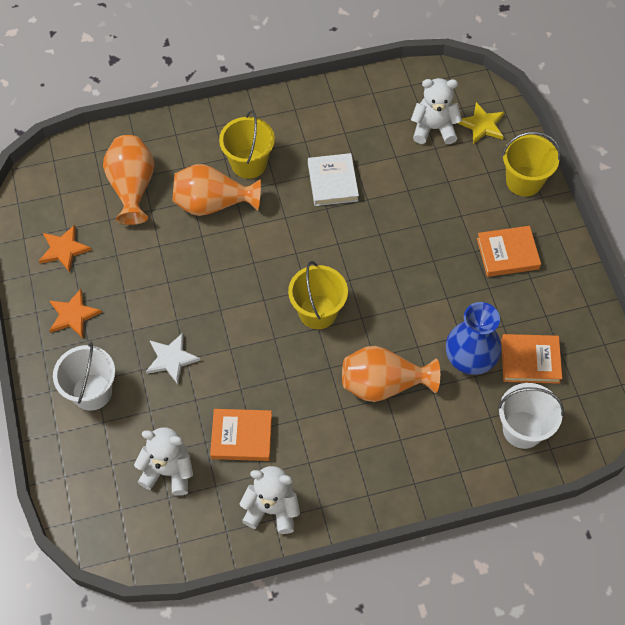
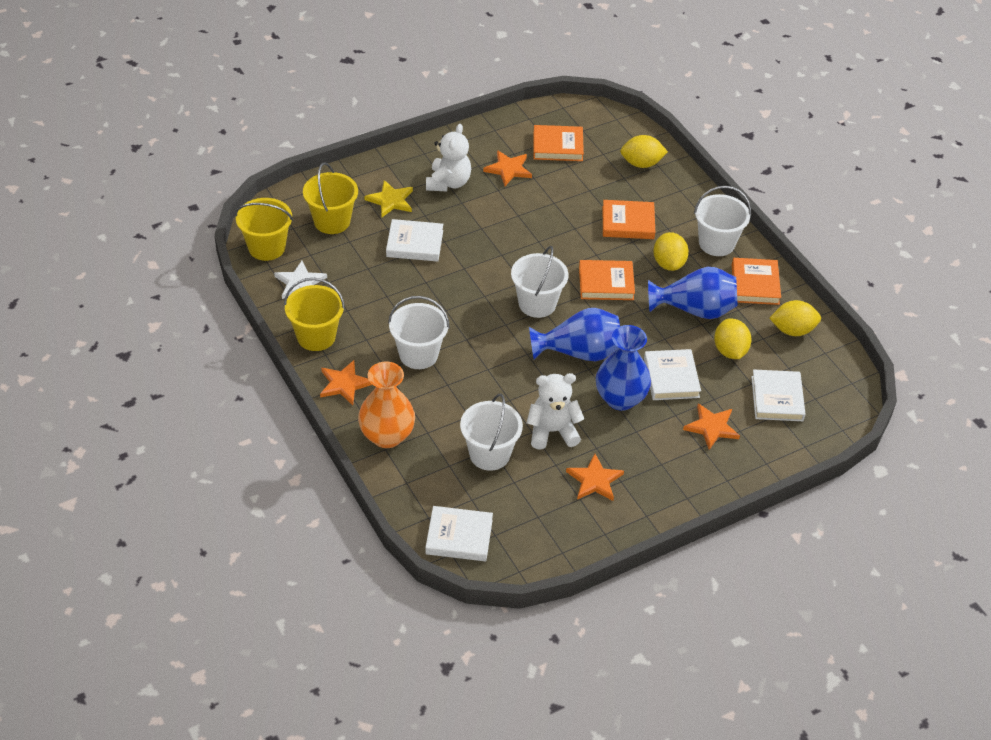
blue vase: [446,302,502,375] = 1 -> [529,308,620,362] [596,325,651,411] [648,267,737,319] = 3
orange book: [210,409,272,461] [477,226,541,277] [501,334,562,384] = 3 -> [534,125,584,161] [579,260,635,300] [603,200,655,239] [732,258,781,305] = 4
orange star: [39,225,92,272] [50,289,102,338] = 2 -> [320,360,372,405] [483,150,532,186] [566,454,624,501] [683,403,740,450] = 4
orange vase: [103,135,155,225] [173,164,261,216] [342,346,440,402] = 3 -> [358,361,415,448] = 1
white book: [308,153,359,206] = 1 -> [386,219,443,262] [425,506,493,561] [644,349,701,400] [751,369,806,421] = 4
white bucket: [53,342,115,411] [498,383,564,449] = 2 -> [388,296,450,369] [460,393,523,471] [511,246,569,318] [694,186,751,256] = 4
white teddy bear: [134,427,193,496] [240,466,300,534] [411,78,462,144] = 3 -> [426,124,471,191] [527,373,584,450] = 2
yellow lemon: none = 0 -> [620,135,668,168] [653,232,689,271] [714,318,751,359] [769,300,821,336] = 4

